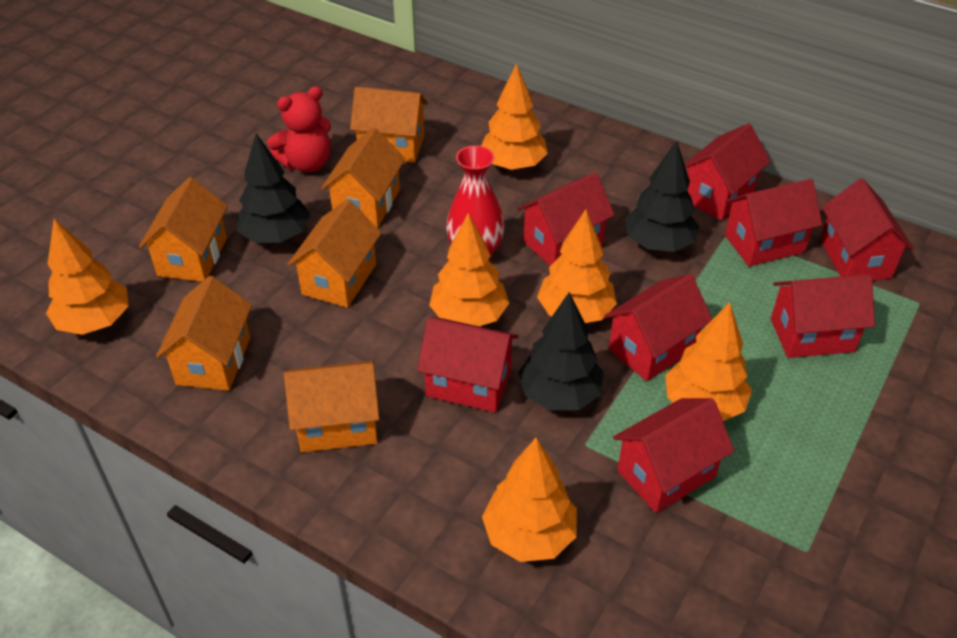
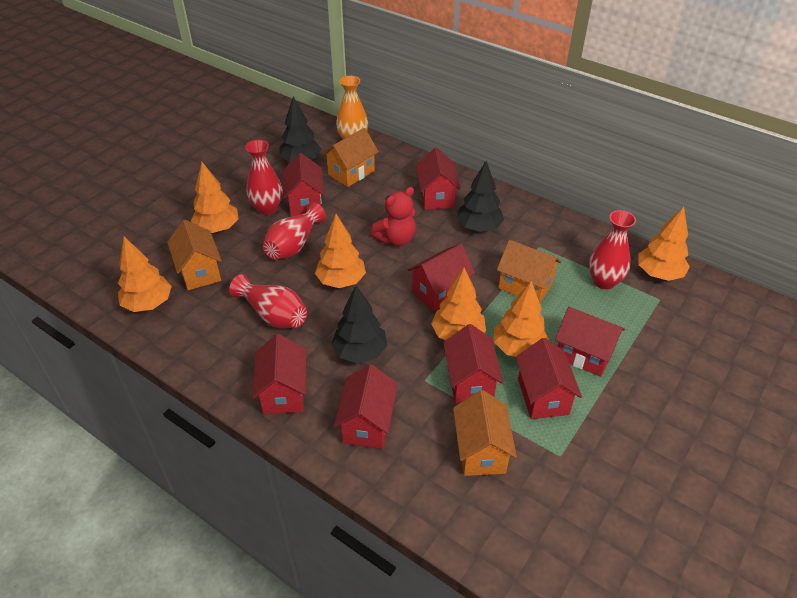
orange house: [139,177,228,282] [156,276,252,391] [284,361,380,452] [287,199,381,308] [321,127,405,228] [350,87,428,163] = 6 -> [167,220,222,290] [322,128,379,187] [453,390,517,476] [497,240,561,303] = 4
orange vase: none = 0 -> [336,76,368,139] = 1
red vase: [446,145,505,260] = 1 -> [229,274,307,328] [245,140,282,215] [263,203,326,259] [589,210,636,290] = 4

